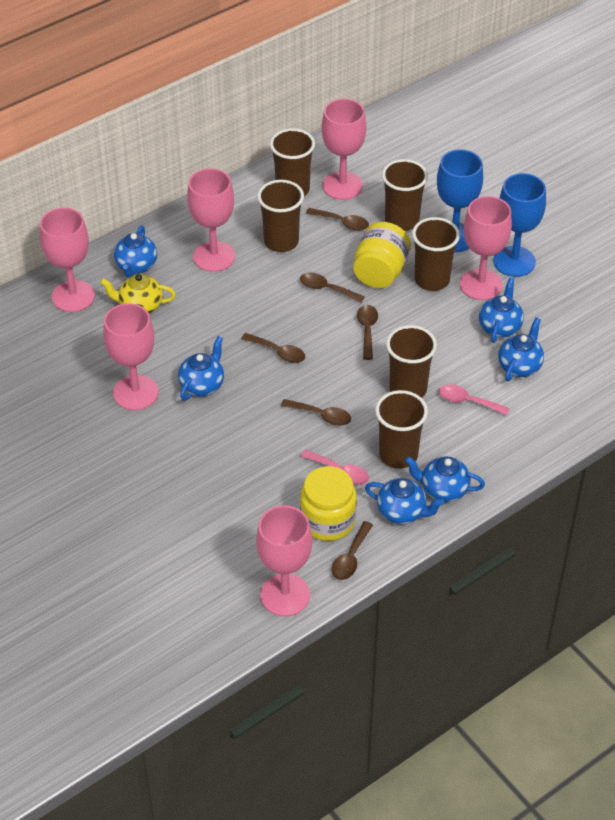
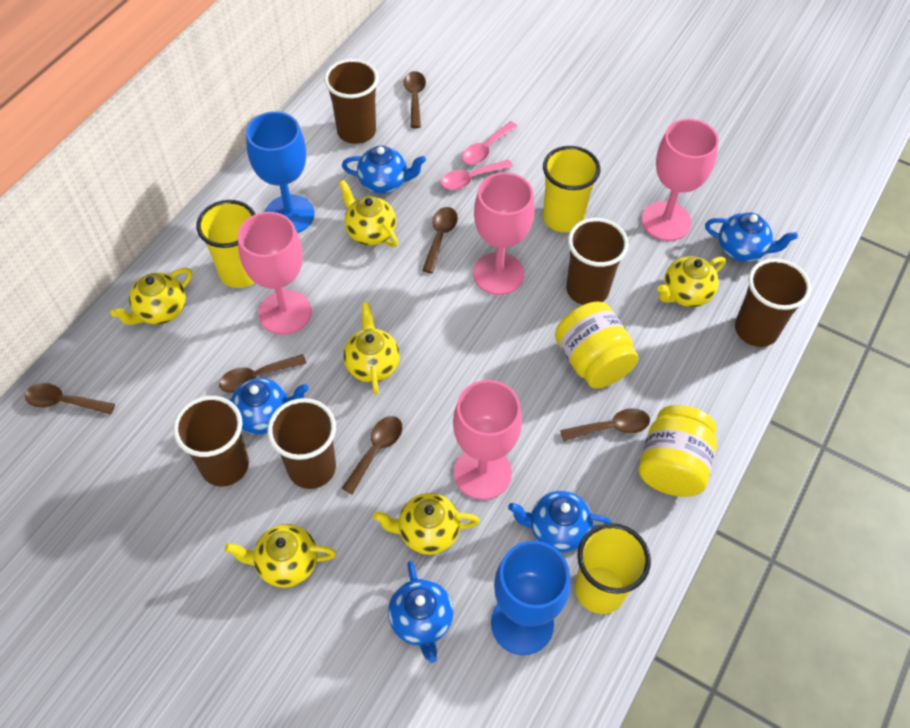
blue teapot: [114,226,157,278] [178,336,224,401] [365,478,444,524] [405,456,485,502] [479,278,524,343] [498,317,544,381] = 6 -> [228,378,309,434] [342,146,426,194] [388,561,453,663] [508,491,612,552] [705,212,798,262] = 5
brown cup: [257,180,304,252] [270,128,315,196] [375,390,428,469] [382,159,428,231] [386,325,437,398] [412,217,460,291] = 6 -> [173,396,249,486] [267,398,336,489] [324,59,379,144] [566,218,629,305] [735,258,811,347] = 5
pink goblet: [40,208,95,312] [103,303,158,410] [187,168,235,272] [256,505,312,616] [322,99,366,200] [460,196,512,300] = 6 -> [238,212,312,335] [453,380,522,500] [473,172,534,295] [641,119,719,241] = 4
yellow cup: none = 0 -> [196,200,255,288] [543,146,600,232] [575,523,651,614] = 3
yellow teapot: [100,274,176,313] = 1 -> [111,268,192,325] [225,524,336,588] [339,180,398,247] [343,302,400,395] [373,493,480,555] [657,256,726,307] = 6

